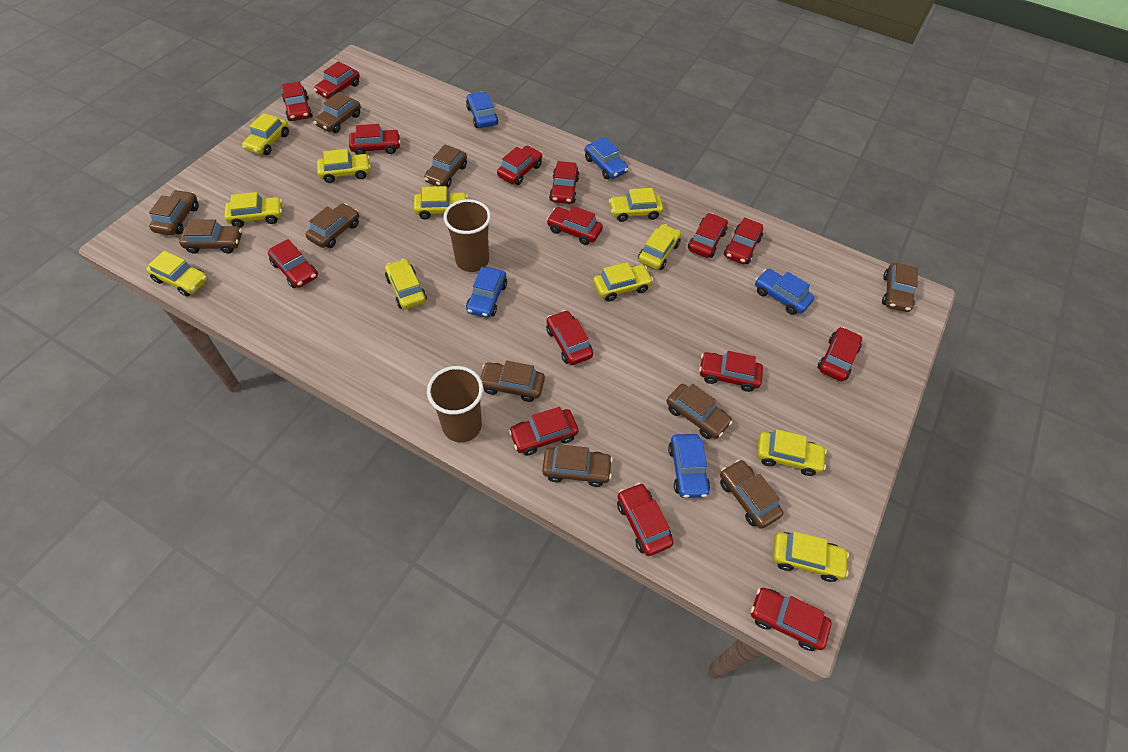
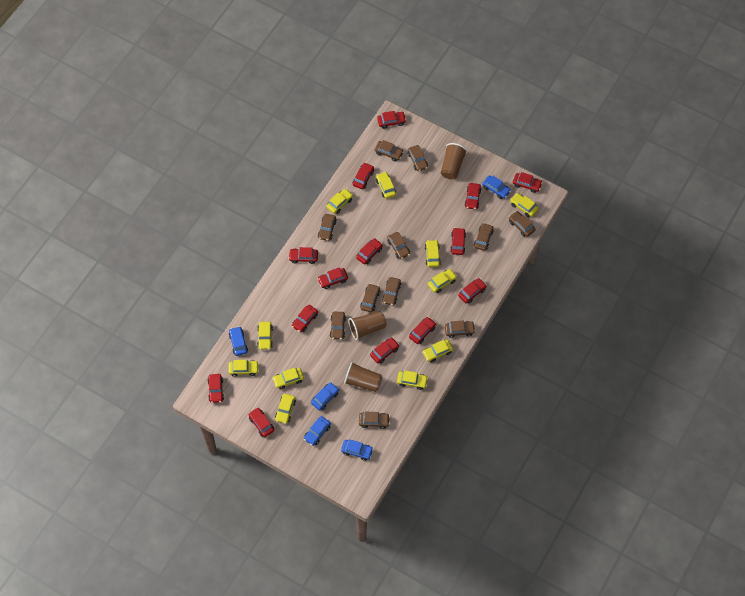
brown car: [149,190,199,235] [179,219,242,254] [306,203,359,248] [314,92,361,133] [424,144,467,188] [480,361,545,402] [542,444,613,487] [667,384,732,439] [720,460,783,529] [882,263,918,312] = 10 -> [318,214,337,241] [330,312,346,340] [359,412,390,429] [360,283,380,312] [375,140,404,161] [382,277,401,305] [387,232,410,259] [408,145,428,171] [445,320,475,338] [474,223,494,251] [509,211,536,237] = 11
brown cup: [427,366,483,442] [444,199,491,272] = 2 -> [344,362,382,392] [349,311,386,340] [441,143,467,179] = 3
red car: [268,239,318,288] [282,81,312,121] [314,61,360,99] [349,124,401,155] [497,145,542,185] [509,407,579,456] [546,206,603,245] [546,310,593,365] [549,161,579,204] [617,483,673,556] [688,213,728,258] [699,351,763,392] [724,217,763,264] [751,588,832,651] [817,327,862,381] = 15 -> [207,374,224,403] [248,407,274,437] [289,247,318,264] [292,305,318,332] [317,268,348,289] [353,162,374,189] [356,238,383,265] [370,337,399,364] [377,111,406,129] [409,317,436,344] [450,228,466,255] [458,278,487,303] [464,183,481,210] [513,172,543,193] = 14

